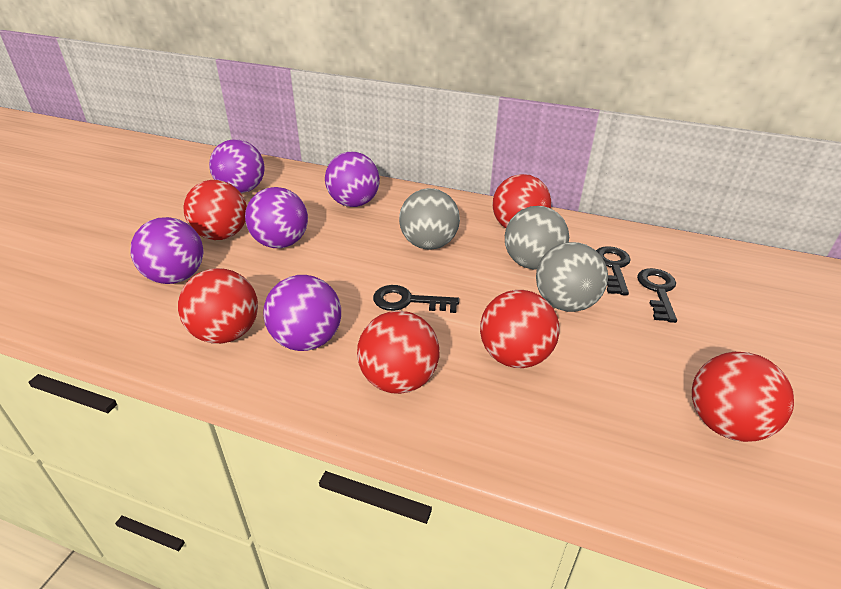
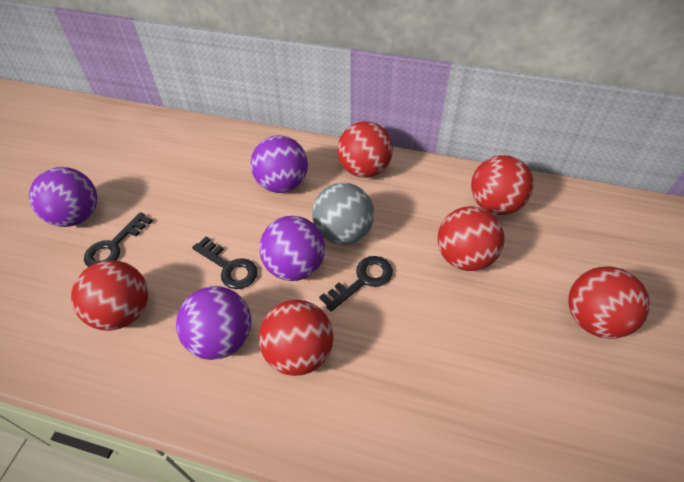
grey ball: [399,188,460,250] [505,206,569,270] [536,242,608,312] = 3 -> [312,183,374,245] = 1
purple ball: [130,217,203,284] [209,139,264,193] [245,187,308,248] [263,275,341,351] [325,152,380,207] = 5 -> [29,167,97,227] [176,286,251,360] [251,135,308,193] [259,216,325,281] = 4

